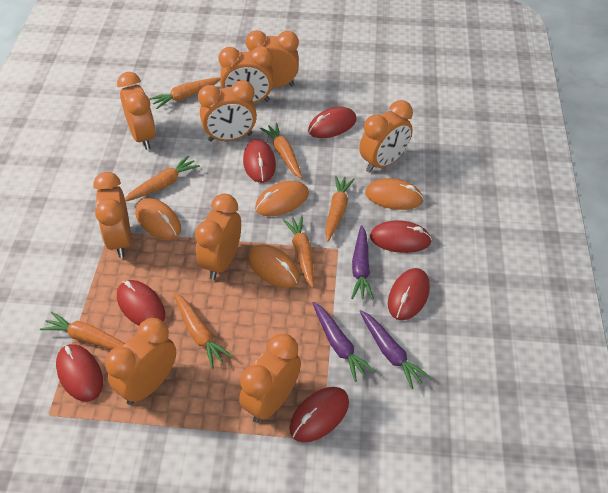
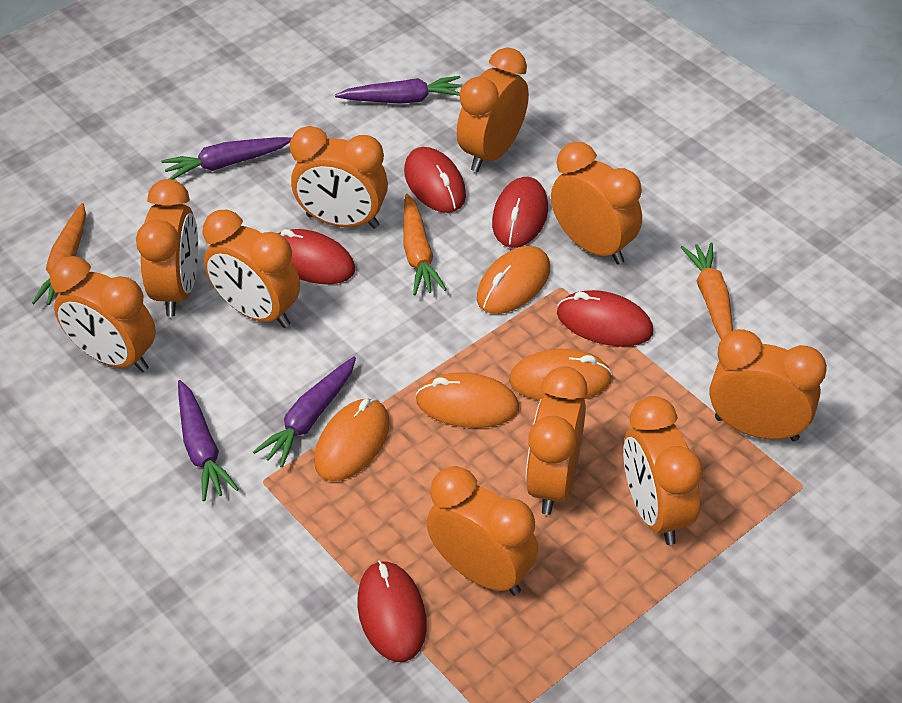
orange carrot: [40,312,125,349] [125,155,200,202] [149,77,220,109] [173,293,233,369] [260,123,302,179] [282,215,314,288] [325,175,355,242] = 7 -> [32,203,86,305] [403,194,447,295] [680,242,733,339] = 3
orange clock: [94,172,131,258] [105,318,176,405] [117,72,156,150] [195,194,241,280] [198,80,257,142] [218,46,274,103] [239,334,301,423] [246,30,299,87] [359,100,413,173] = 9 -> [50,256,156,372] [136,179,198,317] [202,210,300,328] [290,126,388,229] [426,466,538,595] [457,47,529,172] [526,367,588,515] [551,142,642,264] [623,396,703,545] [709,329,827,441] = 10
purple carrot: [313,302,375,382] [351,225,374,300] [360,310,430,389] = 3 -> [161,137,292,179] [178,380,239,501] [253,357,356,468] [335,76,462,104] = 4
red mouse: [56,344,103,402] [117,280,165,326] [243,139,276,183] [290,387,349,442] [308,107,356,138] [370,220,432,253] [388,268,430,320] = 7 -> [278,229,355,284] [357,560,427,662] [404,147,466,213] [492,177,548,248] [557,290,653,347] = 5

